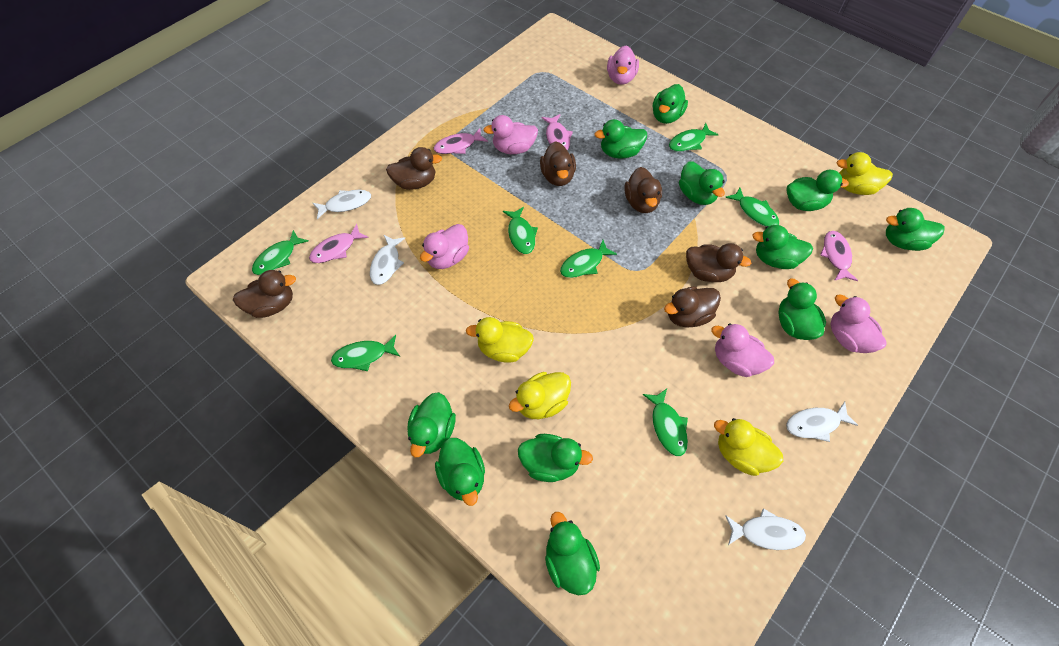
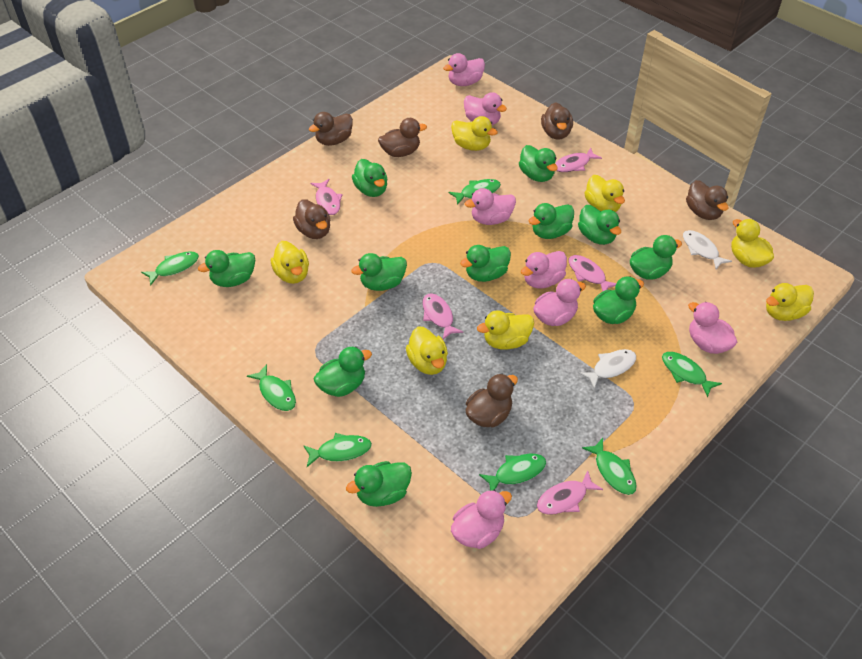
pink duck: [420,224,469,269] [483,115,538,154] [607,46,639,85] [711,323,774,377] [830,294,887,353] = 5 -> [443,53,485,86] [451,490,512,549] [464,92,507,125] [465,188,516,225] [521,251,567,289] [533,279,586,326] [688,302,737,354] = 7
pink fish: [309,223,369,263] [434,128,488,154] [541,114,573,150] [820,231,858,281] = 4 -> [310,179,343,215] [422,293,463,339] [537,470,603,515] [555,147,602,172] [568,255,616,291] = 5
white fish: [313,190,371,219] [370,235,405,285] [725,508,806,550] [786,402,858,442] = 4 -> [579,349,636,389] [683,230,732,270] = 2
yellow duck: [466,317,534,363] [509,372,571,419] [714,418,783,476] [837,152,893,195] = 4 -> [271,241,309,284] [406,326,448,375] [451,116,498,151] [477,310,534,350] [585,175,625,212] [731,219,774,268] [766,283,814,321] = 7

